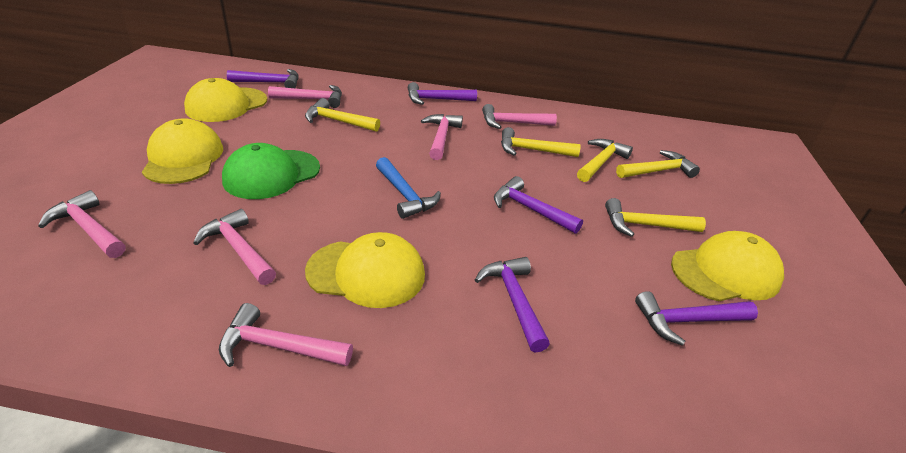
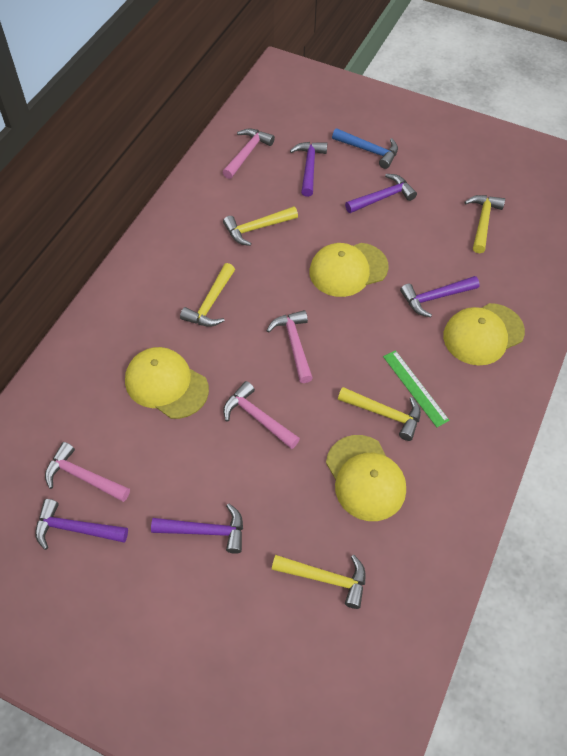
green cap: [222,143,320,199] = 1 -> none = 0
green ruler: none = 0 -> [383,350,450,427] = 1
pink hammer: [38,190,125,258] [193,209,276,285] [219,303,353,367] [268,85,342,108] [421,114,463,160] [482,104,557,129] = 6 -> [45,442,130,502] [222,128,275,179] [223,381,300,449] [266,310,313,383] = 4

